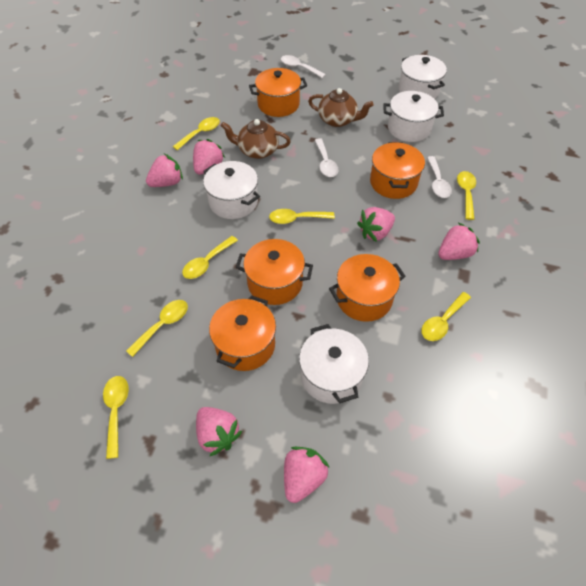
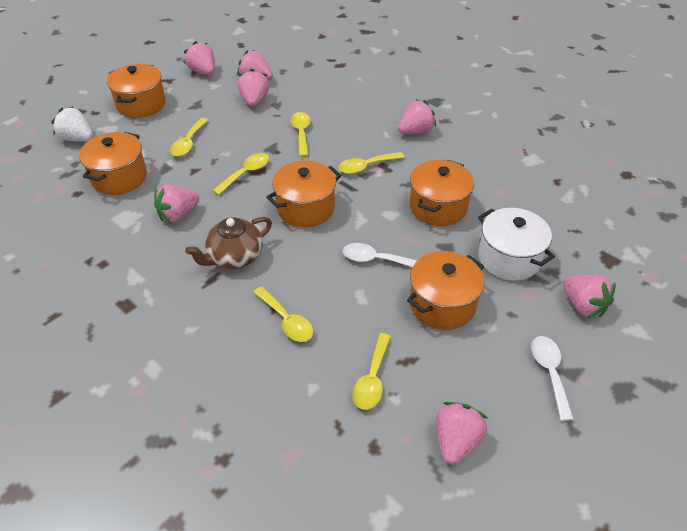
brown teapot: [221,119,291,159] [308,88,374,127] = 2 -> [185,217,272,269] = 1
pink strawberry: [146,154,183,187] [193,139,225,175] [196,407,242,456] [284,447,330,503] [357,207,395,242] [438,223,480,260] = 6 -> [154,184,199,223] [184,41,215,75] [237,50,273,81] [238,69,269,107] [398,99,436,134] [436,402,488,465] [563,275,615,318] = 7
white pot: [203,161,260,219] [299,324,369,404] [383,91,444,142] [399,55,447,99] = 4 -> [478,208,555,281] = 1
white spoon: [281,55,326,78] [314,138,339,177] [427,156,452,198] = 3 -> [343,243,417,267] [531,336,574,421] = 2
white strawberry: none = 0 -> [51,107,93,141] = 1
yellow spoon: [103,376,129,459] [126,300,188,357] [172,117,220,150] [182,236,238,279] [269,209,335,224] [422,292,471,341] [457,171,476,220] = 7 -> [170,118,208,156] [212,153,269,195] [253,286,313,342] [290,112,311,157] [338,152,405,174] [352,333,391,410] = 6

